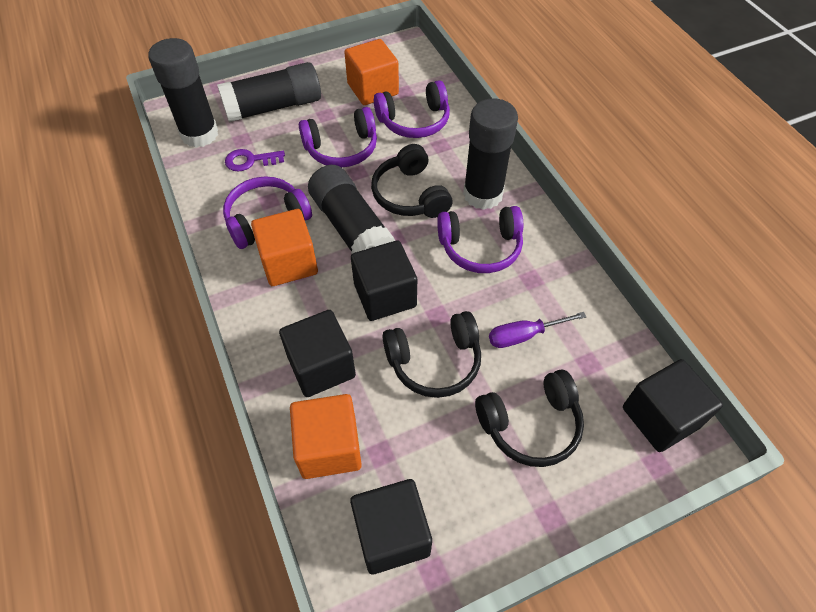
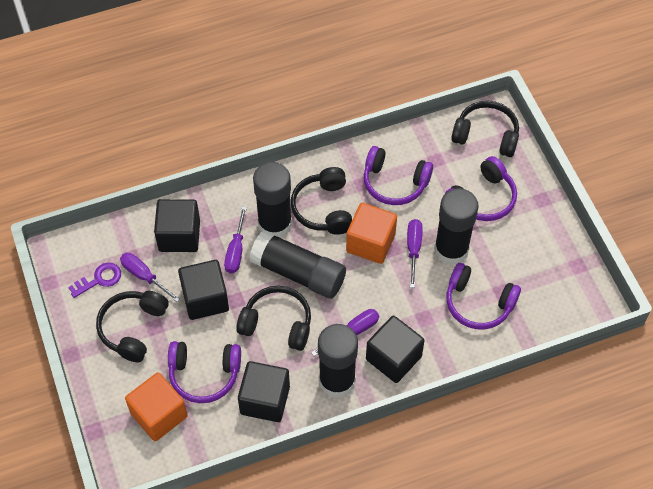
black headphones: [371,144,452,218] [382,311,481,398] [475,370,584,467] = 3 -> [96,291,169,362] [236,286,311,351] [291,167,352,235] [451,101,519,157] = 4
orange cube: [251,209,318,286] [290,394,362,479] [344,39,399,105] = 3 -> [125,372,188,441] [346,203,397,264] = 2
purple screwdriver: [489,312,586,348] = 1 -> [120,253,180,302] [224,206,247,273] [311,309,379,356] [407,219,423,288] = 4

